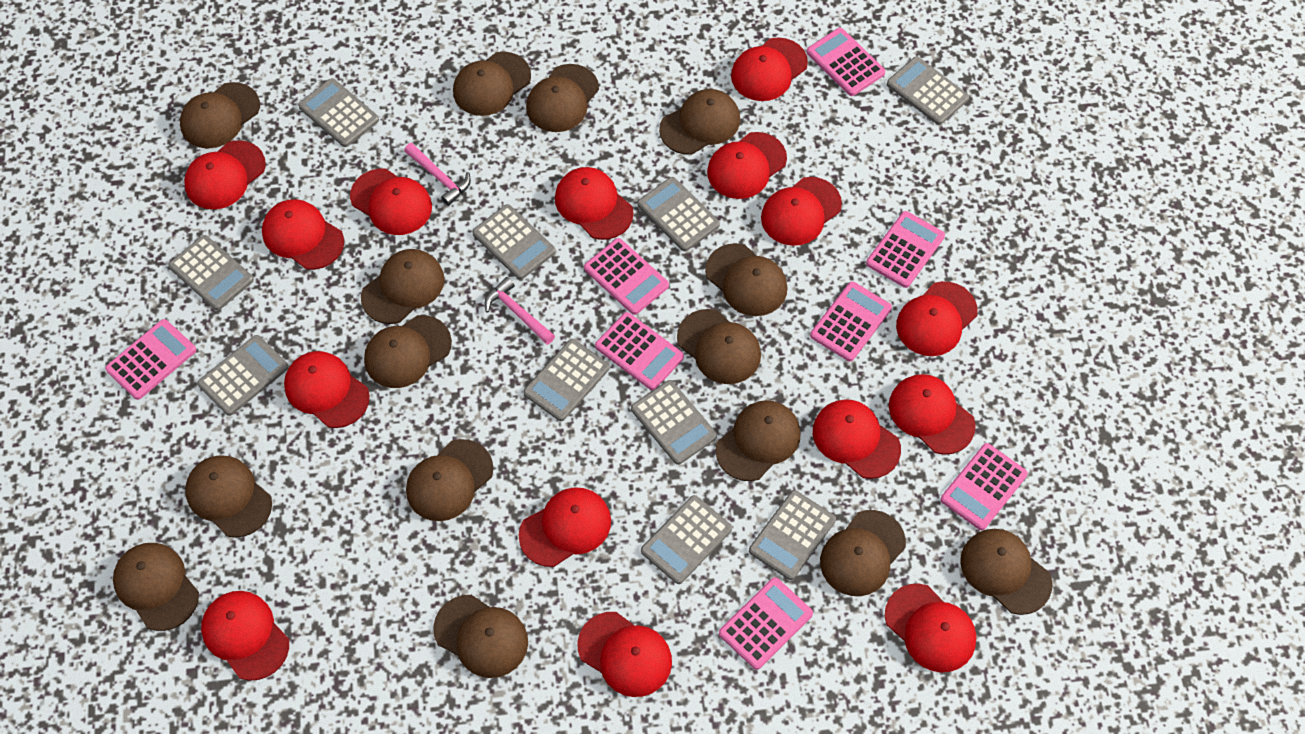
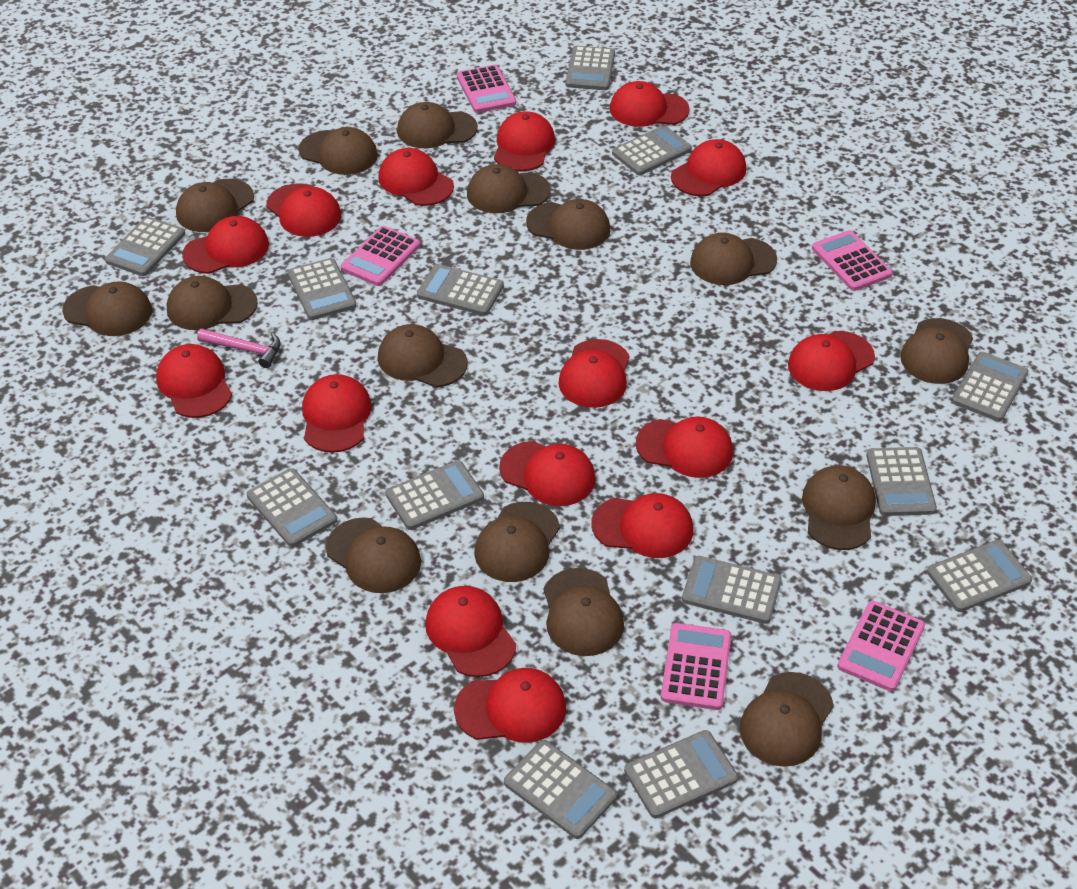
grey calculator: [168,235,254,310] [197,335,289,416] [298,78,379,147] [472,204,556,280] [523,339,610,421] [631,380,717,465] [637,177,720,251] [641,495,732,584] [749,490,836,580] [887,56,969,125] = 10 -> [105,217,185,276] [247,468,337,547] [288,258,357,320] [386,460,484,530] [417,264,504,316] [504,740,617,839] [566,46,615,90] [612,125,692,175] [624,730,738,818] [682,556,782,624] [866,447,937,516] [927,540,1032,612] [951,352,1028,421] = 13
pink calculator: [105,319,196,400] [584,238,669,315] [595,312,684,390] [719,577,813,670] [807,28,885,96] [810,282,892,362] [866,211,945,288] [940,443,1028,530] = 8 -> [341,226,420,286] [457,65,516,113] [661,623,731,710] [812,230,892,291] [837,601,925,691] = 5
pink hammer: [404,143,471,206] [485,277,555,345] = 2 -> [197,329,281,368] = 1

